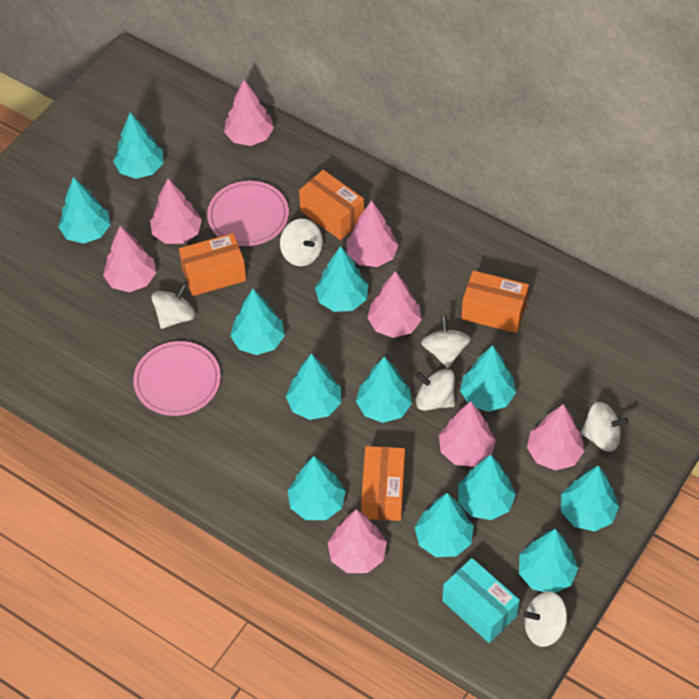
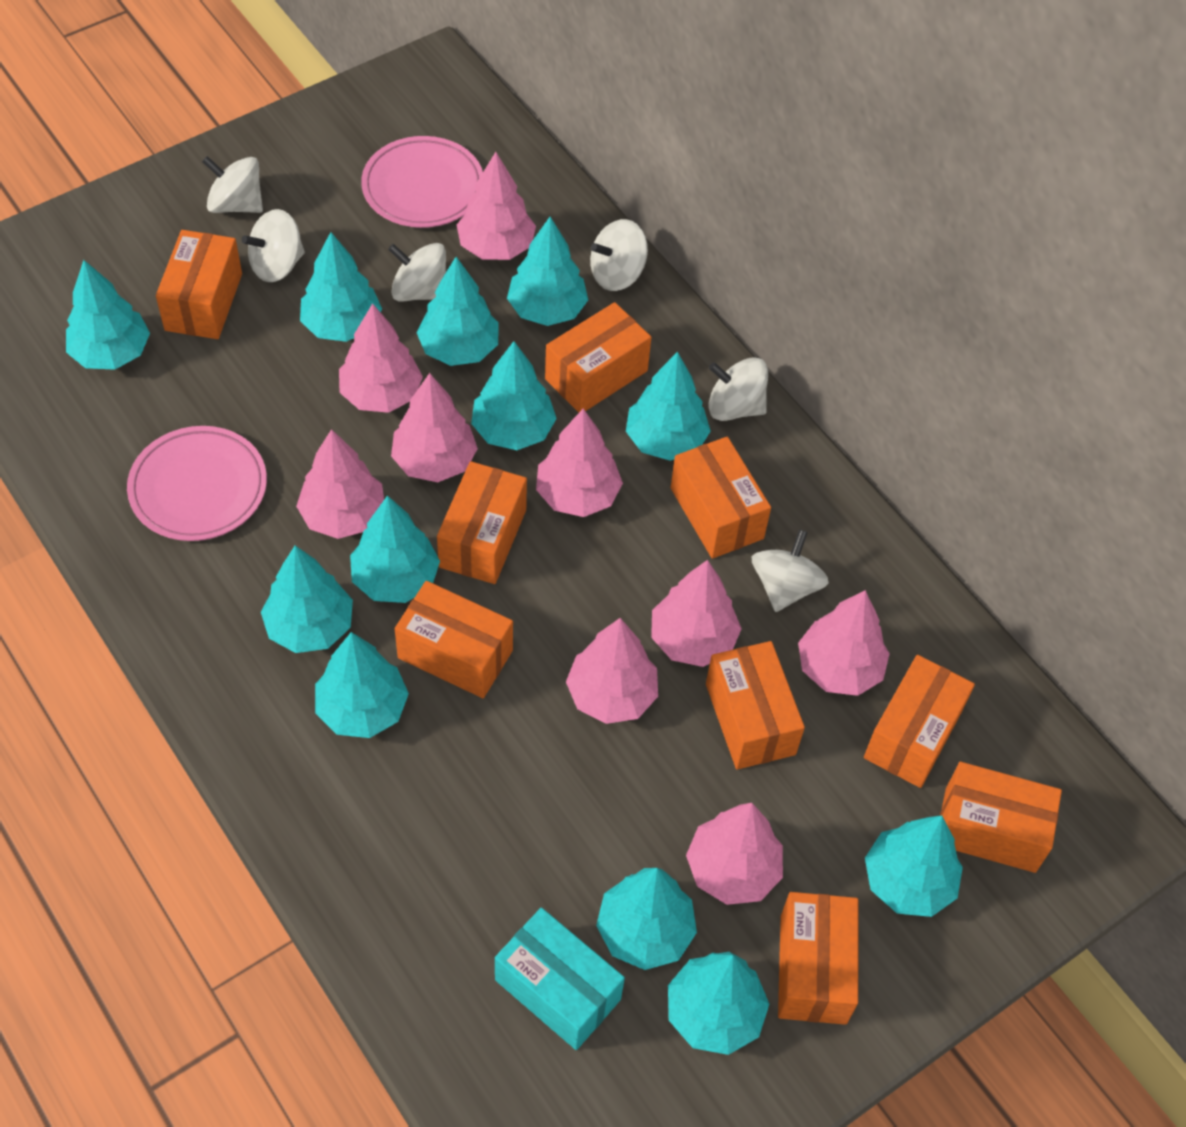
orange box: [179,233,246,296] [299,170,364,240] [361,446,405,521] [461,270,529,333] = 4 -> [156,230,242,339] [395,581,513,698] [437,461,527,584] [545,302,651,413] [670,437,771,559] [706,641,805,769] [778,892,858,1025] [864,655,975,788] [940,762,1062,873] = 9
pink tree: [103,226,156,292] [150,179,202,244] [224,80,274,146] [328,509,387,573] [346,201,399,267] [367,271,422,338] [439,401,496,467] [527,404,584,471] = 8 -> [296,429,384,539] [339,303,423,413] [391,373,478,482] [457,152,536,260] [536,409,623,517] [566,618,658,724] [651,560,742,667] [686,803,783,905] [798,590,890,696] = 9

